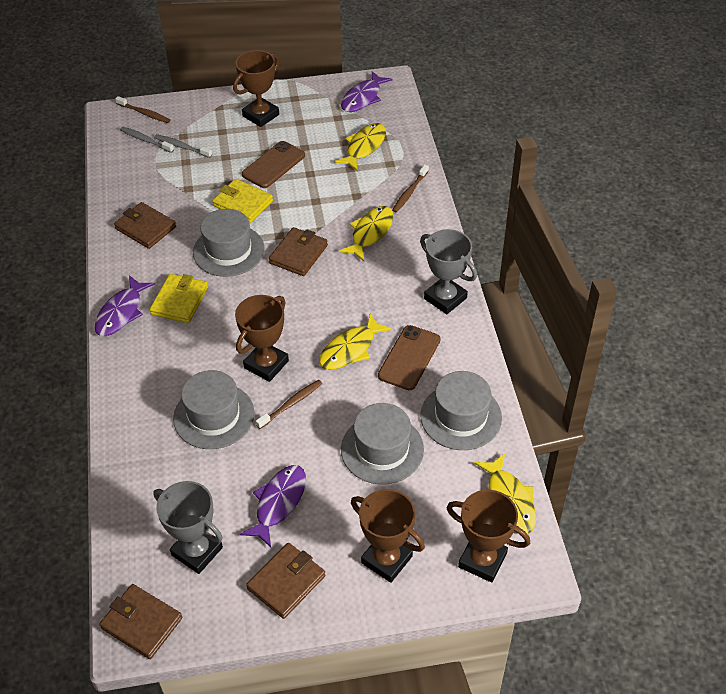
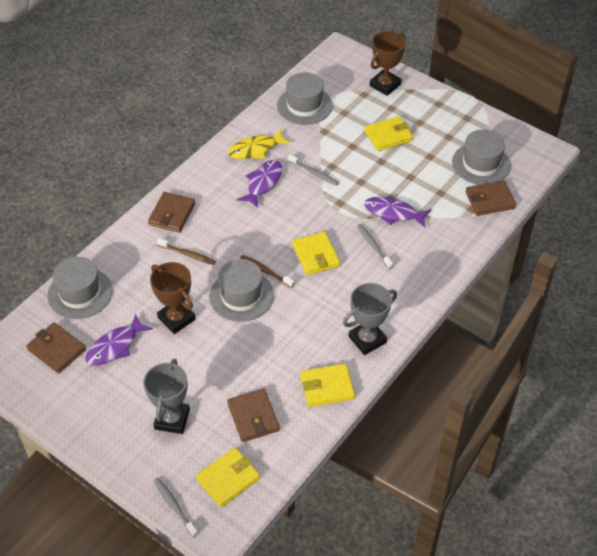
brown phone: [242,141,305,188] [378,325,441,390] = 2 -> none = 0
brown toothbrush: [115,96,170,123] [256,380,322,429] [392,164,429,213] = 3 -> [157,238,216,265] [240,255,294,288] = 2
brown trophy: [233,50,279,127] [235,295,289,382] [351,489,425,583] [447,490,530,583] = 4 -> [150,262,196,334] [370,31,406,96] = 2
grey toothbrush: [120,127,174,153] [154,134,212,158] = 2 -> [153,478,198,537] [288,154,339,186] [357,224,393,269] = 3
yellow fish: [319,313,392,370] [334,123,386,171] [339,206,393,261] [474,453,536,534] = 4 -> [228,129,291,159] = 1
yellow wallet: [149,274,208,323] [212,179,273,223] = 2 -> [196,448,260,507] [293,231,340,275] [301,363,355,407] [364,116,413,151] = 4

